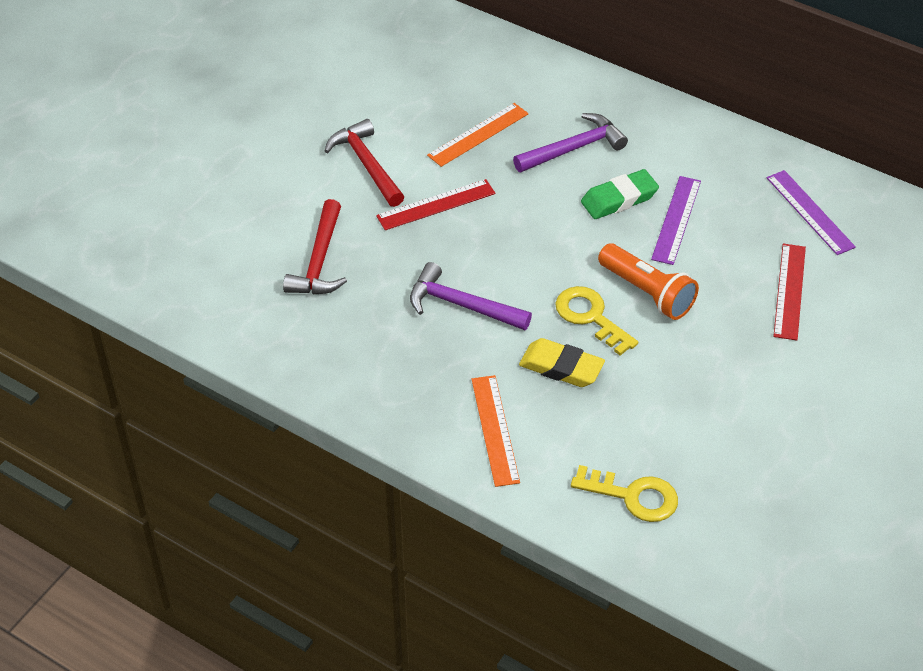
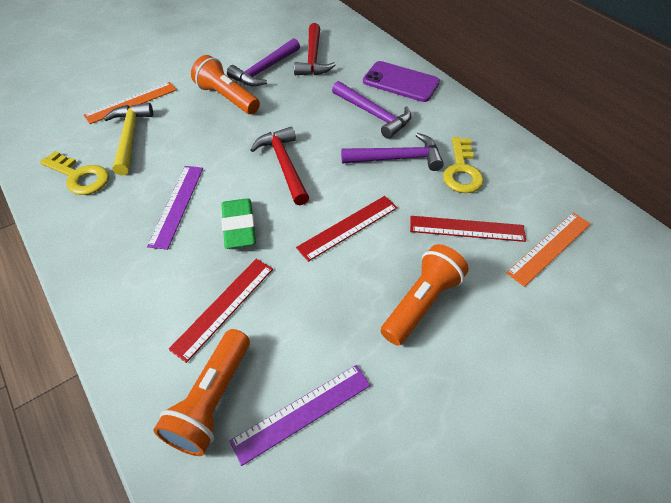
orange flashlight: [598,244,699,320] = 1 -> [153,329,250,456] [191,55,260,114] [381,244,469,346] = 3
purple hammer: [410,262,532,330] [513,113,628,172] = 2 -> [227,38,300,86] [332,81,411,139] [341,133,444,171] = 3
purple phone: none = 0 -> [363,61,440,102] = 1
red ruler: [376,179,496,230] [773,244,806,340] = 2 -> [168,259,273,363] [296,196,398,262] [410,216,526,242] = 3
yellow eraser: [519,338,605,387] = 1 -> none = 0
yellow hammer: none = 0 -> [103,103,153,175] = 1

